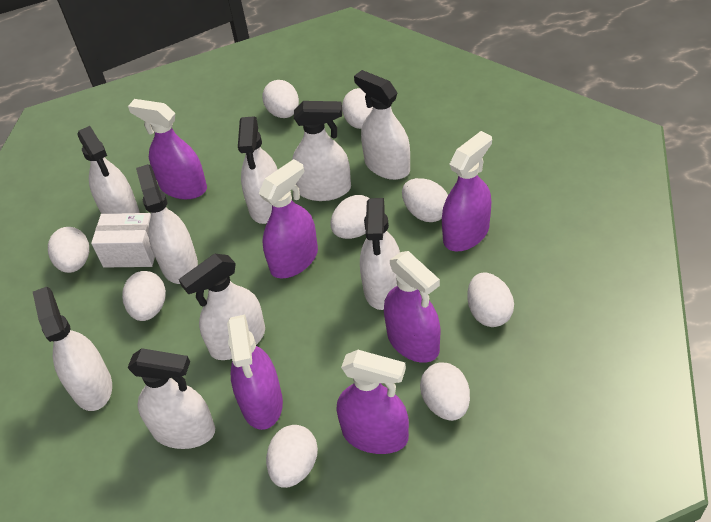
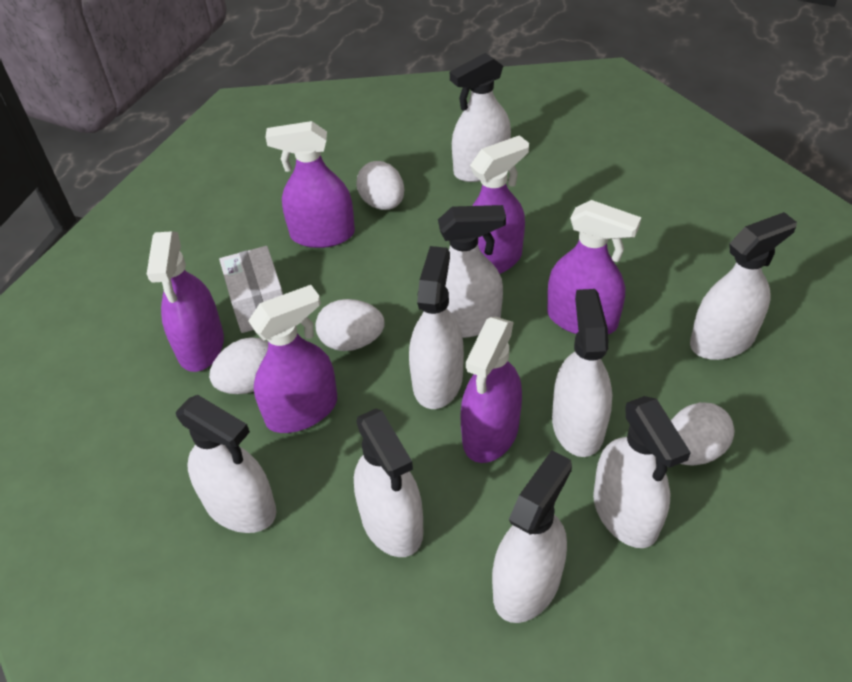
white egg: [48,227,89,273] [122,271,166,321] [262,80,299,118] [266,425,318,488] [330,195,370,239] [342,88,373,129] [402,178,448,222] [420,363,470,421] [467,272,514,327] = 9 -> [209,337,268,394] [316,299,385,351] [356,161,404,210] [671,402,734,466] = 4

